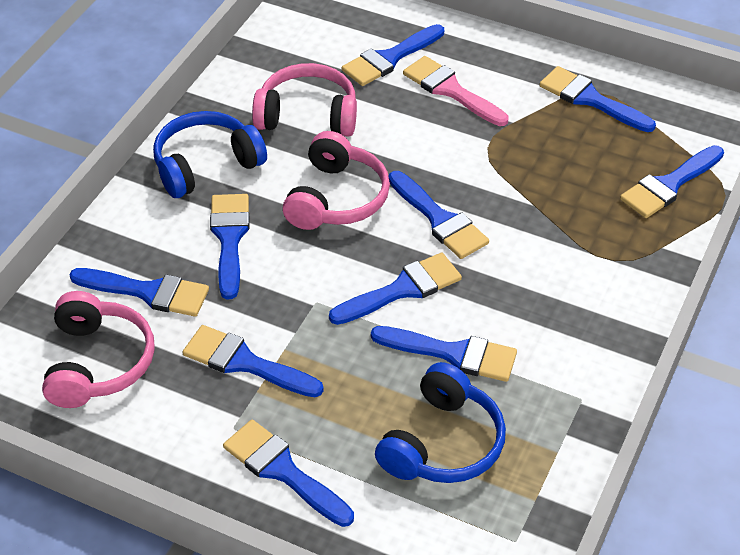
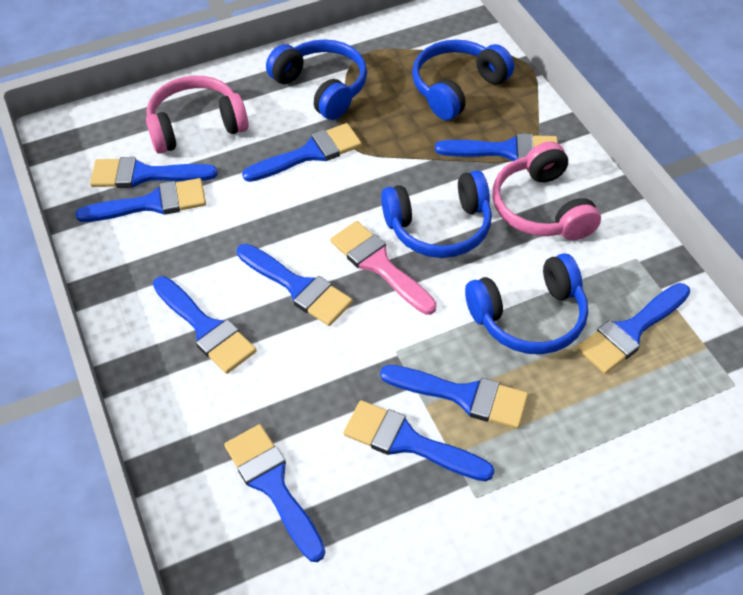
blue headphones: [153,111,267,198] [375,362,506,483] = 2 -> [266,39,367,120] [381,170,492,258] [412,40,514,120] [465,253,588,354] = 4
pink headphones: [42,291,155,408] [252,63,357,137] [283,131,390,230] = 3 -> [146,76,249,154] [492,141,601,240] = 2

